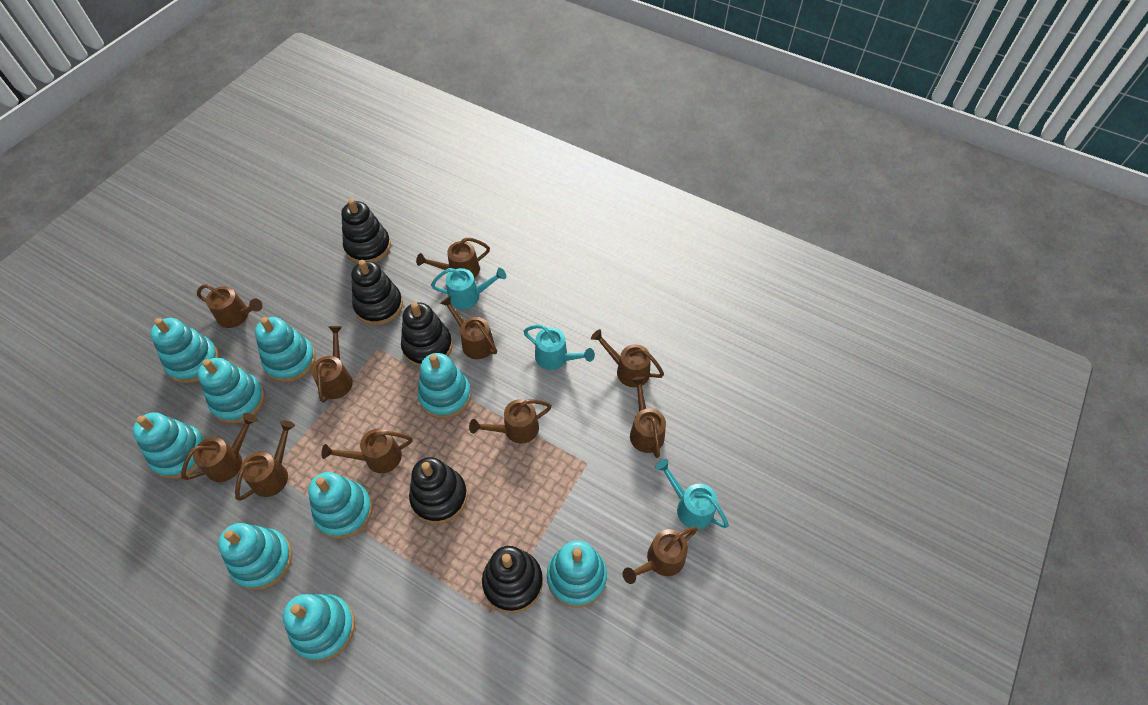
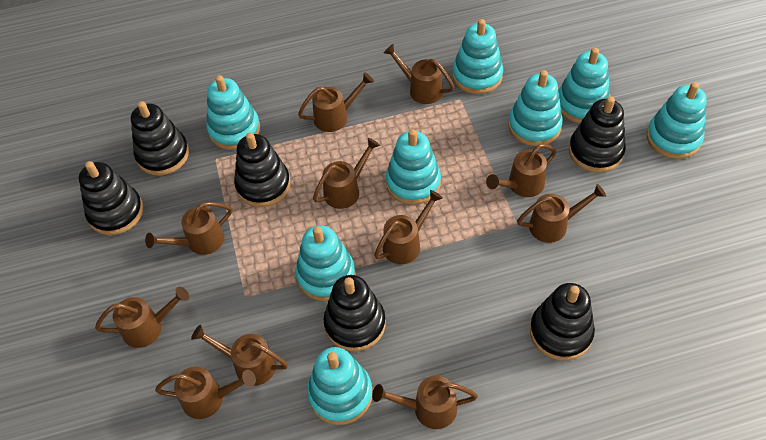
black stacking toy: [341,199,391,263] [351,260,403,325] [401,302,453,367] [409,457,467,524] [482,546,543,613] = 5 -> [79,161,143,235] [131,101,189,176] [234,132,290,207] [324,275,386,352] [530,283,595,361] [569,96,626,173] = 6
turquoise stacking toy: [133,412,206,479] [150,318,219,383] [198,358,265,424] [218,523,292,590] [255,317,316,382] [283,594,355,662] [308,472,373,539] [418,353,471,419] [547,540,607,608] = 9 -> [206,75,260,150] [295,225,356,301] [307,347,372,425] [386,129,441,205] [452,19,503,94] [508,70,563,146] [558,48,610,123] [646,82,707,159] = 8
turquoise watering can: [431,268,506,310] [523,325,595,370] [655,459,729,530] = 3 -> none = 0

